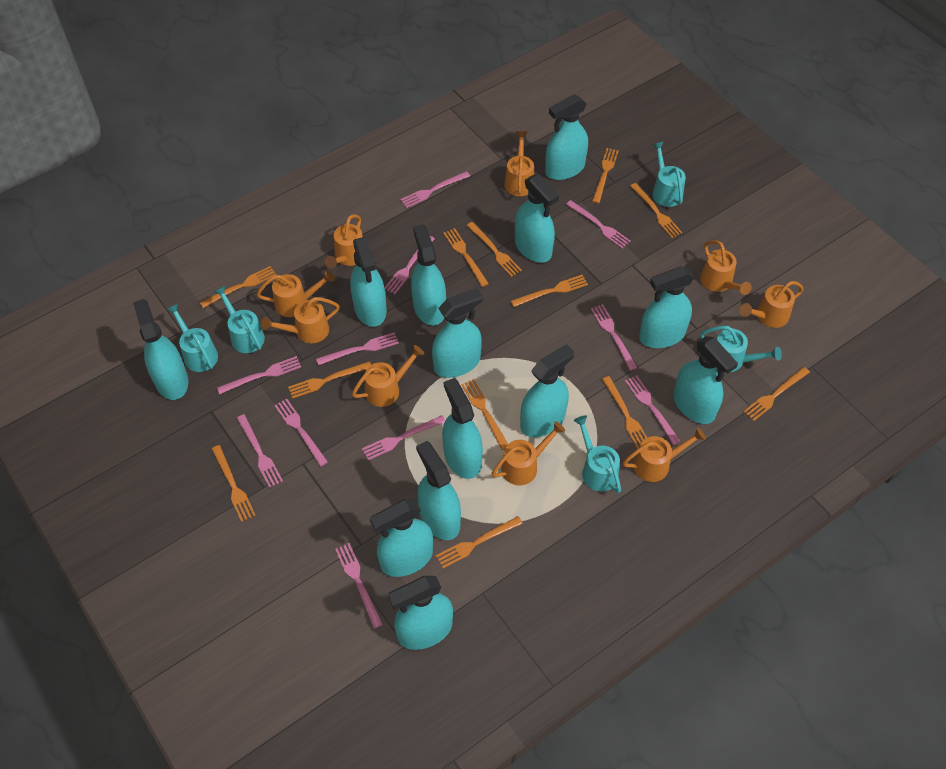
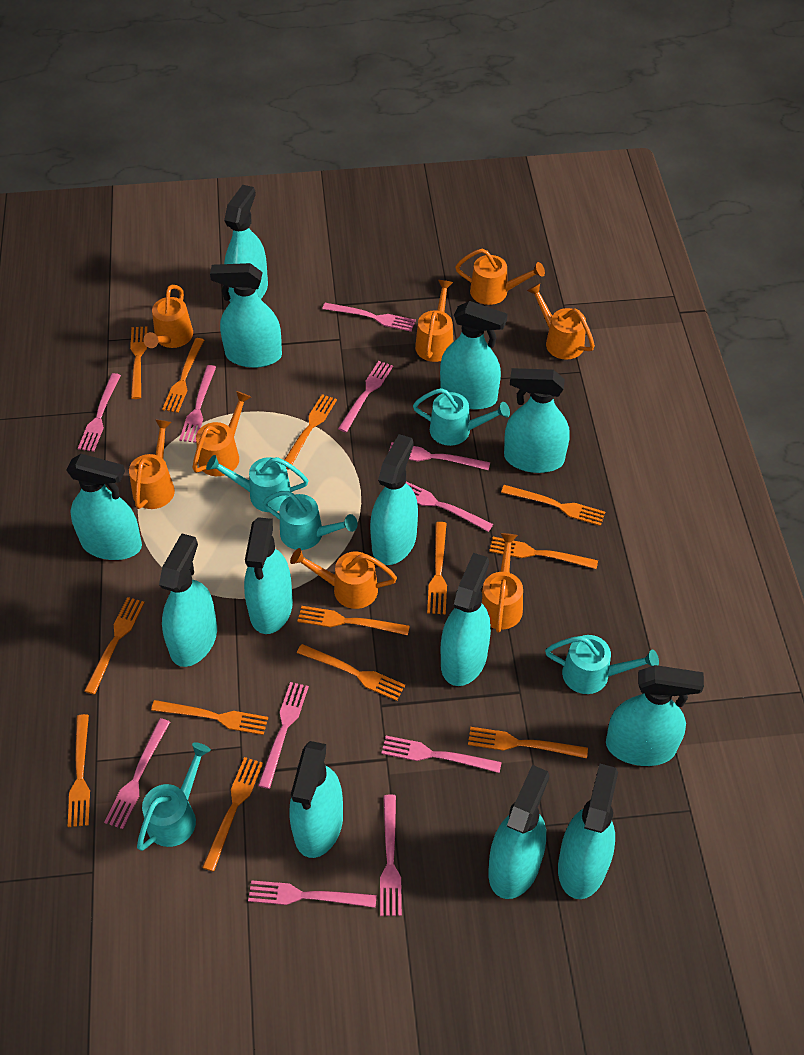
orange fork: [200,266,277,308] [212,445,256,522] [288,361,371,399] [436,516,523,569] [443,228,489,287] [461,379,508,450] [467,222,522,277] [511,275,588,307] [592,148,619,203] [602,376,647,449] [630,183,682,238] [743,367,810,421] = 12 -> [67,714,90,827] [85,597,145,695] [130,326,148,399] [151,700,268,735] [162,338,204,413] [202,757,263,872] [284,394,337,470] [297,606,410,635] [297,644,405,701] [427,522,447,614] [468,727,588,758] [489,537,598,569] [501,485,605,526] = 13
orange watering can: [257,270,335,317] [261,297,340,343] [325,214,363,269] [352,345,424,407] [491,421,565,485] [504,131,534,196] [623,428,706,482] [700,240,752,295] [740,281,804,328] = 9 -> [129,420,175,509] [143,285,193,348] [192,391,251,476] [290,548,397,609] [415,280,453,362] [455,249,545,305] [482,533,523,632] [527,283,595,360] = 8

